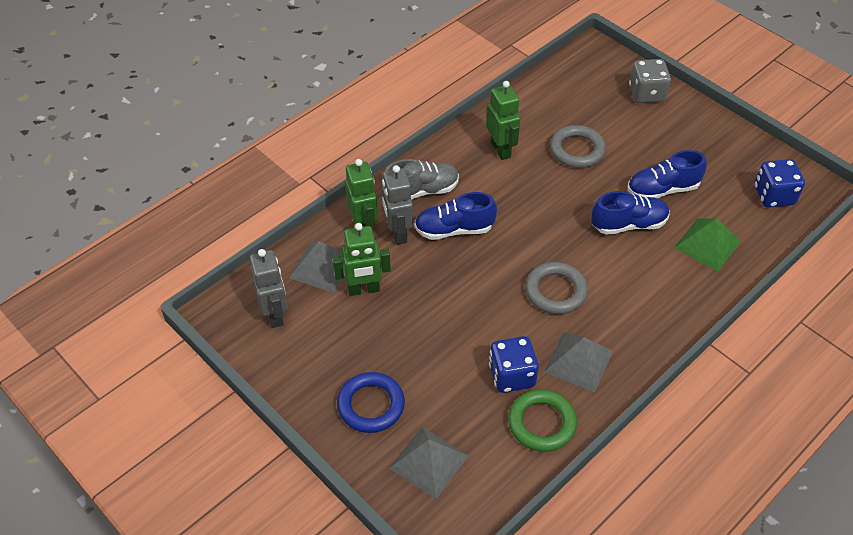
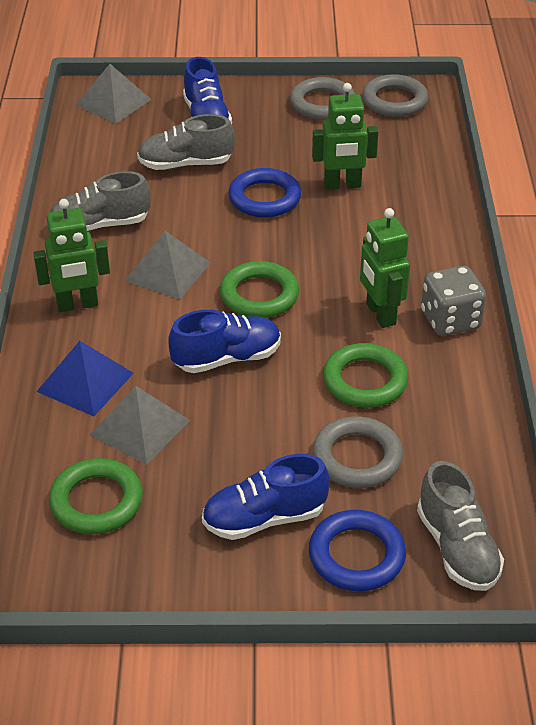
blue dice: [489,336,539,393] [754,159,805,208] = 2 -> none = 0
blue pyramid: none = 0 -> [37,341,134,416] = 1
blue ring: [337,372,405,433] = 1 -> [228,168,301,218] [309,510,406,591] = 2
green pyramid: [674,218,741,271] = 1 -> none = 0
green ring: [508,389,577,452] = 1 -> [49,458,143,534] [220,261,299,318] [323,343,408,408] = 3
grey ring: [525,262,588,314] [550,125,606,168] = 2 -> [290,77,355,120] [312,417,403,488] [362,74,429,117] = 3
grey robot: [250,249,288,328] [381,165,413,245] = 2 -> none = 0
grey shoe: [382,159,459,200] = 1 -> [50,171,151,232] [137,114,235,170] [417,461,504,591] = 3

